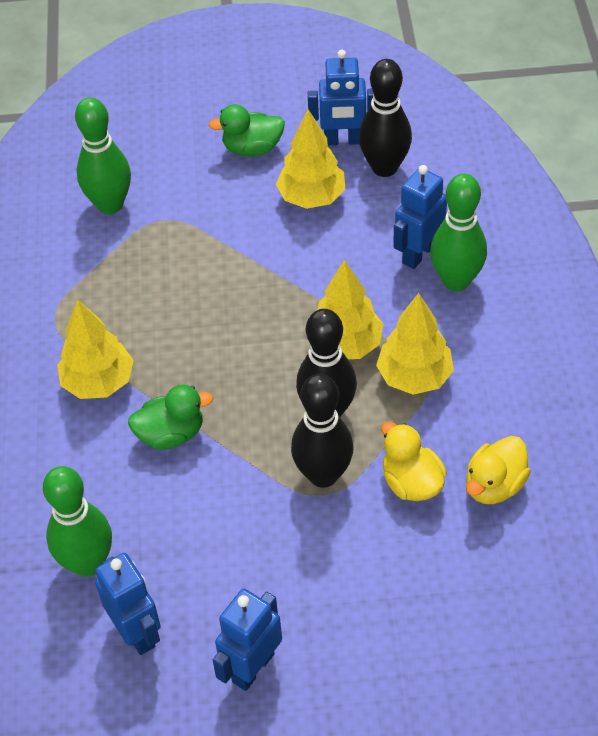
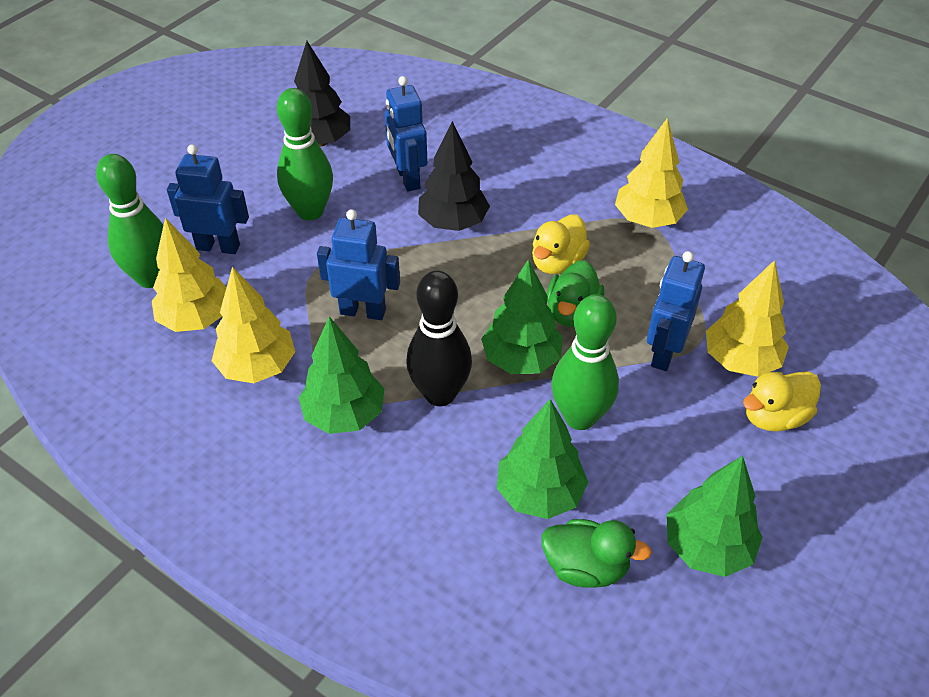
black bowling pin: [291,374,354,488] [296,309,357,417] [359,59,412,177] = 3 -> [406,271,472,406] = 1
black tree: none = 0 -> [294,41,350,146] [418,121,490,231] = 2
green tree: none = 0 -> [299,316,384,434] [481,259,563,374] [497,399,588,519] [667,456,763,577] = 4

